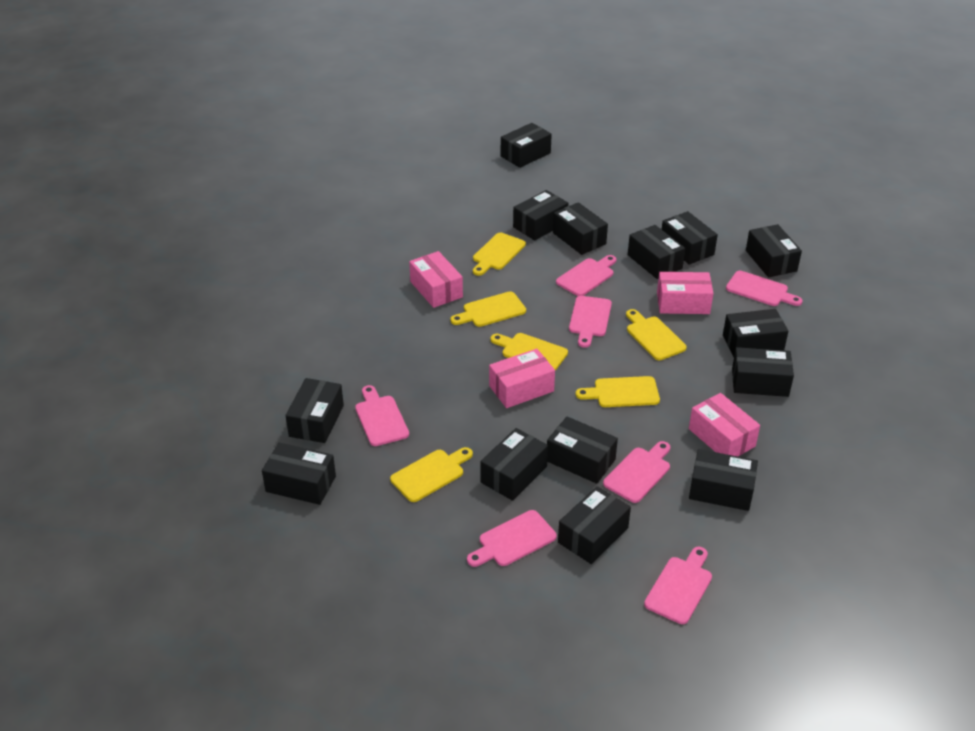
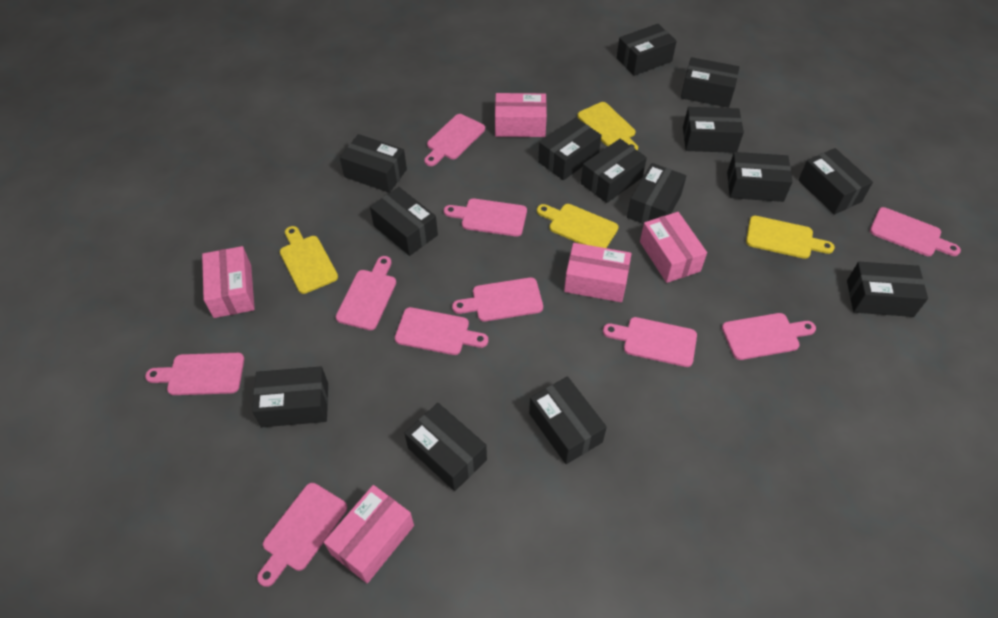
pink box: [409,251,463,308] [489,349,555,408] [657,272,714,314] [689,393,760,456] = 4 -> [202,246,255,318] [324,485,414,583] [495,93,547,137] [564,243,631,302] [640,212,707,283] = 5
pink cutting board: [355,385,409,446] [467,510,557,567] [556,255,616,296] [569,296,612,348] [603,441,670,503] [644,547,712,624] [726,271,803,306] = 7 -> [145,353,244,395] [257,483,347,587] [336,256,396,330] [395,307,488,355] [424,114,485,166] [444,199,527,237] [452,277,543,322] [603,317,697,367] [722,313,816,360] [870,207,961,256] = 10
yellow cutting board: [390,447,473,502] [450,291,526,327] [473,233,526,276] [491,333,568,371] [576,376,660,407] [626,309,687,360] = 6 -> [280,226,338,294] [537,204,619,248] [578,102,638,151] [746,216,835,259] = 4

